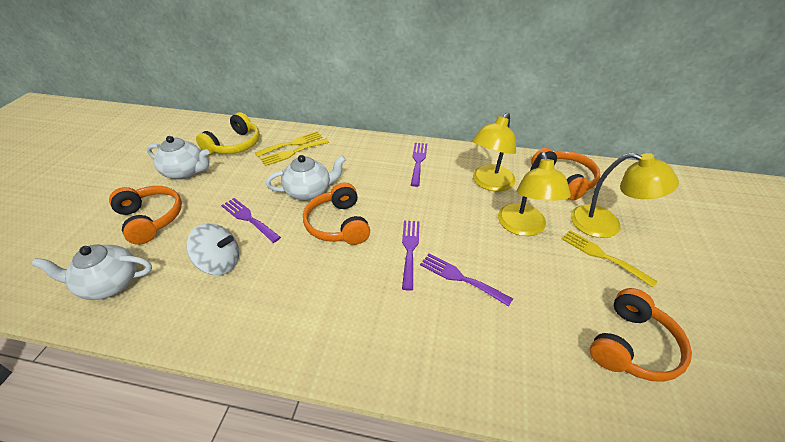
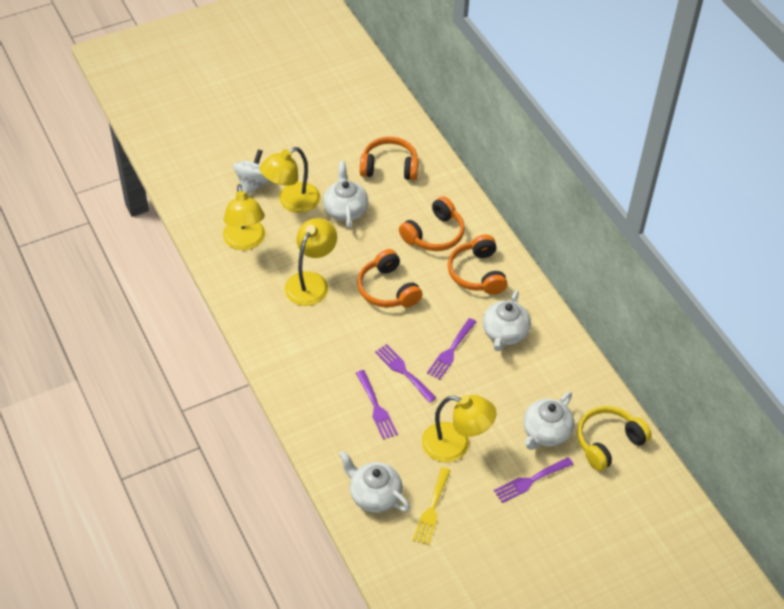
white teapot: [32,244,152,300] [147,136,209,180] [266,155,346,200] = 3 -> [323,161,368,229] [339,451,411,513] [483,290,531,351] [524,392,574,450] = 4
yellow fork: [255,131,323,157] [260,139,329,166] [562,230,658,288] = 3 -> [413,467,451,545] = 1
yellow lamp: [472,113,516,192] [498,152,571,236] [571,153,679,238] = 3 -> [223,184,265,250] [260,147,320,213] [285,218,337,306] [422,395,496,463] = 4

